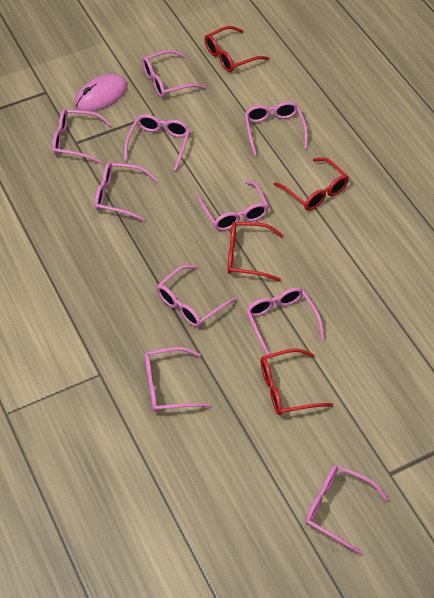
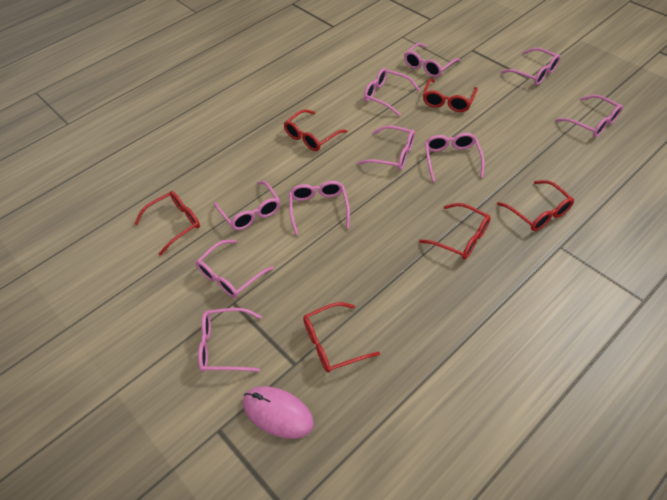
red glasses: [204,26,269,72] [228,222,284,282] [261,348,333,415] [273,158,349,211] = 4 -> [134,191,200,256] [284,109,348,151] [303,302,380,373] [419,203,491,260] [423,79,478,112] [497,180,574,231] = 6

